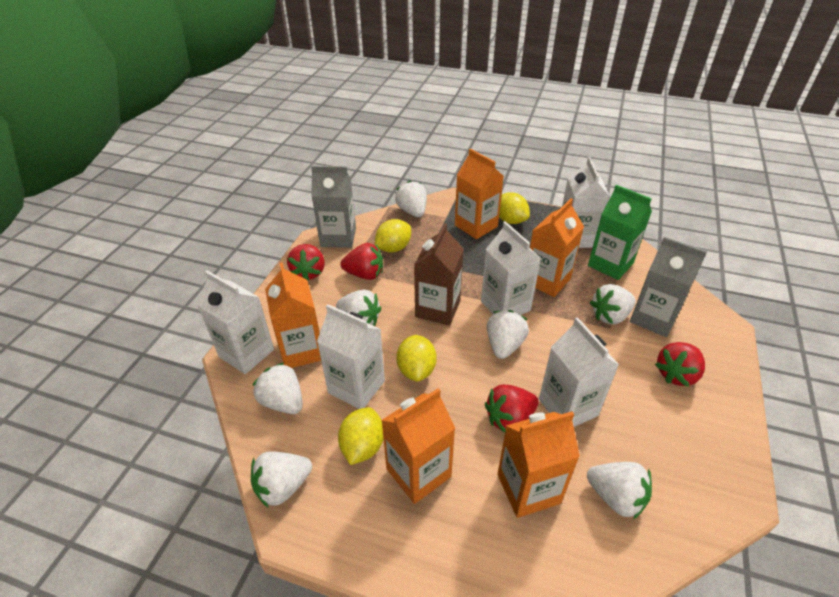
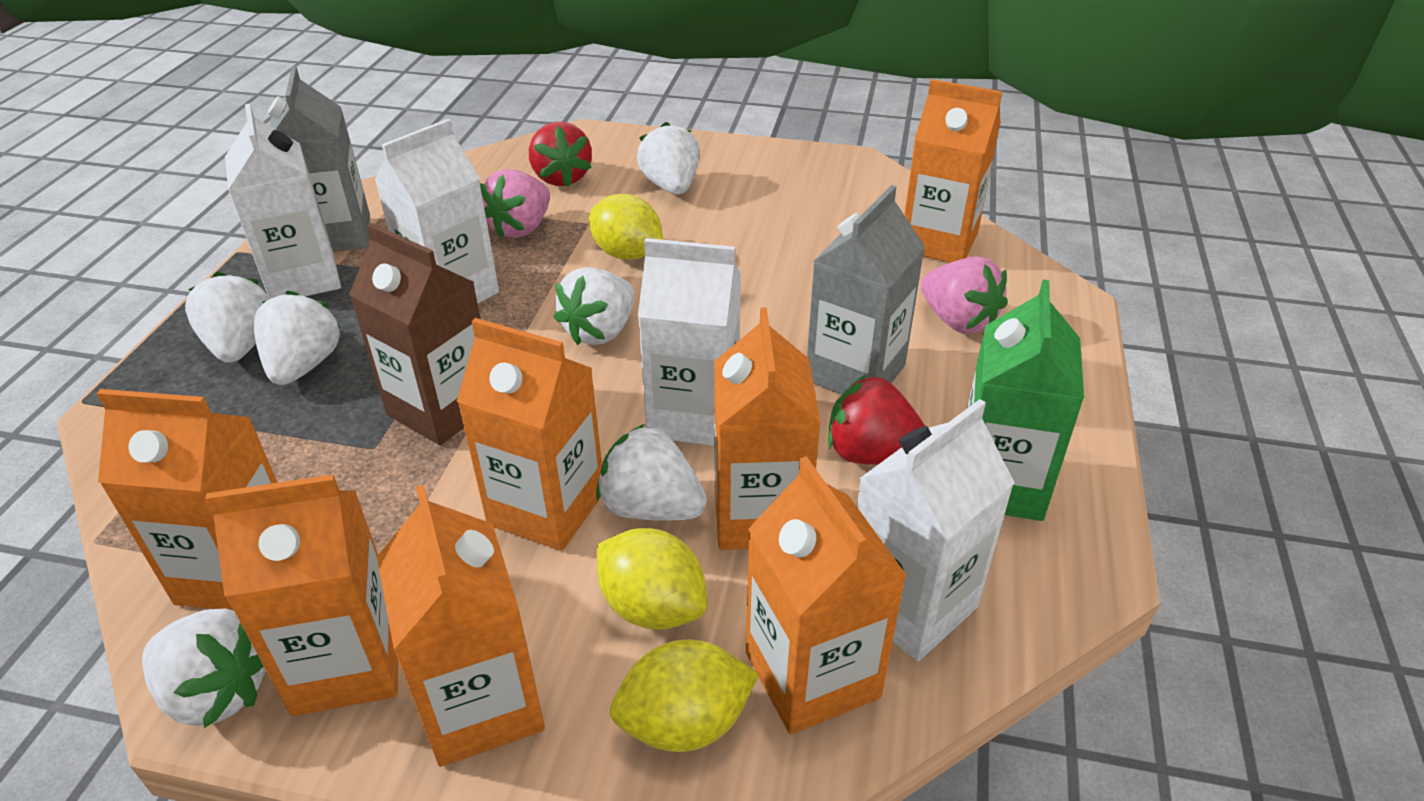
orange carton: [265,262,321,368] [381,388,455,504] [455,149,504,239] [497,411,580,518] [530,198,584,297] = 5 -> [96,389,278,611] [205,474,398,716] [377,485,545,767] [457,318,602,551] [714,308,821,550] [746,456,907,734] [904,79,1002,263] = 7
pink strawberry: none = 0 -> [480,169,550,239] [921,256,1008,334] = 2
red strawberry: [287,244,325,281] [341,243,383,280] [485,384,539,433] [655,342,705,387] = 4 -> [529,122,592,187] [828,375,925,464] = 2
white carton: [197,270,274,374] [317,304,385,409] [481,221,541,315] [539,317,619,427] [562,157,610,248] = 5 -> [225,104,341,299] [374,119,499,303] [638,238,741,446] [857,399,1015,661] = 4
white strawberry: [251,451,312,508] [253,362,303,414] [336,289,381,326] [395,181,427,217] [487,310,529,359] [587,462,652,519] [590,284,636,324] = 7 -> [142,608,265,728] [185,272,270,363] [254,291,341,385] [553,267,634,345] [596,424,707,520] [637,122,700,195] = 6
yellow lemon: [338,407,383,465] [375,219,411,252] [396,335,437,382] [499,193,530,224] = 4 -> [589,194,663,260] [597,528,707,630] [610,640,759,752] = 3

